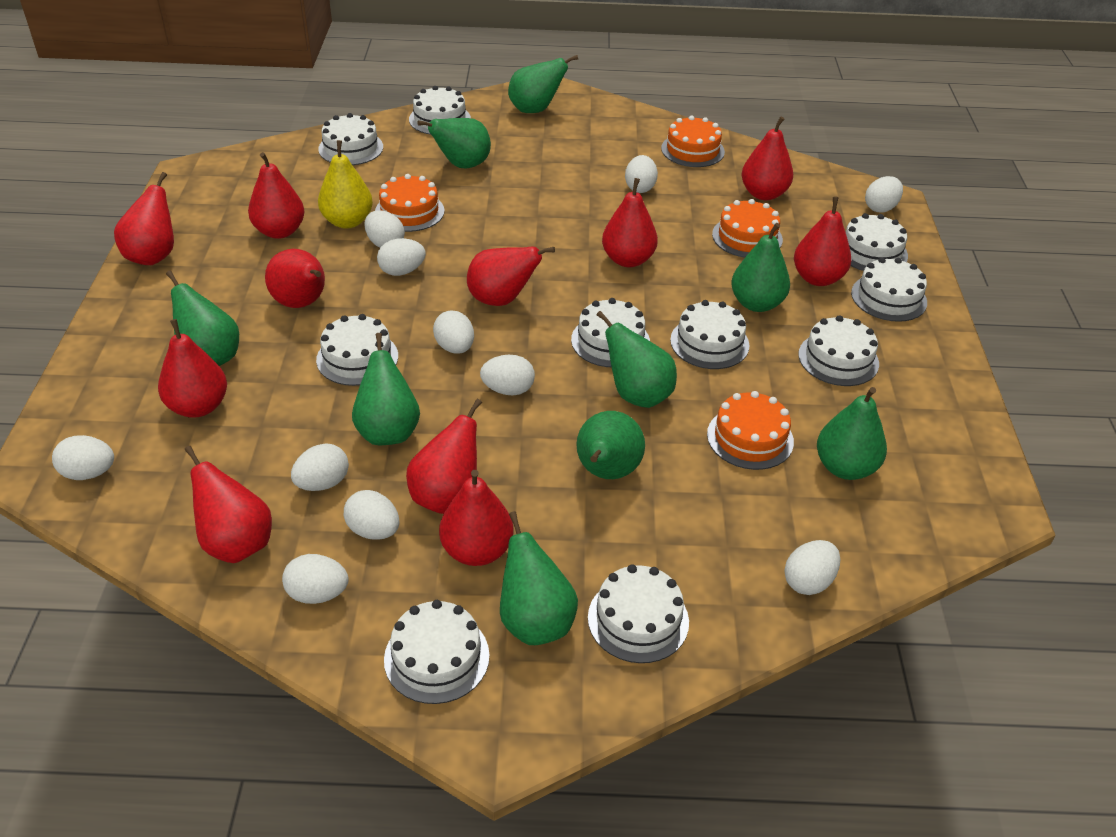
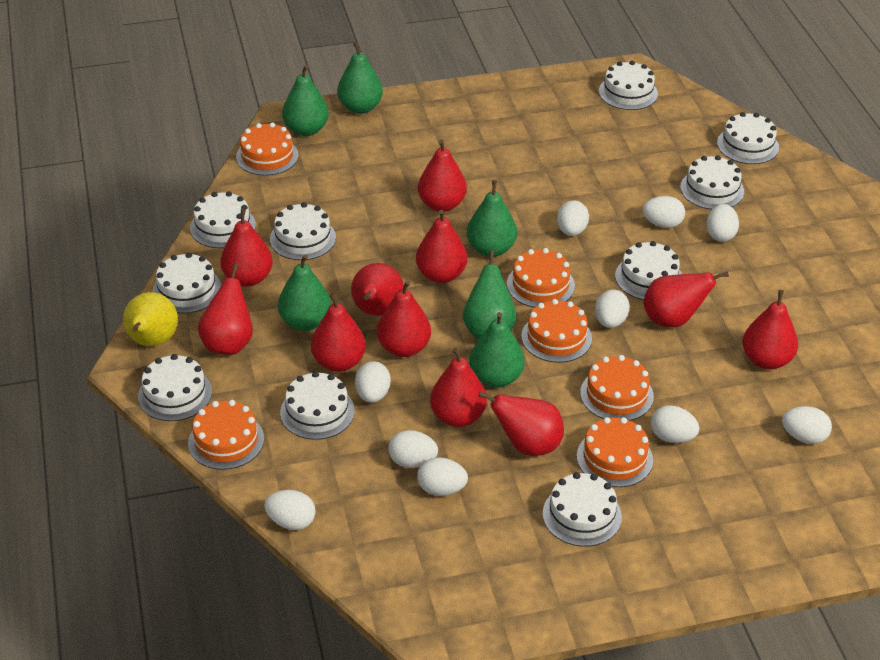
green pear: [166,271,239,366] [352,333,420,445] [417,118,491,168] [500,511,578,645] [508,55,578,113] [576,411,645,479] [597,311,677,408] [731,223,790,312] [817,387,887,480] = 9 -> [278,255,331,331] [282,65,329,136] [337,42,383,114] [463,250,516,339] [467,180,517,257] [469,312,525,388] = 6
orange cake: [375,174,445,232] [661,115,725,167] [707,391,794,470] [712,199,783,257] = 4 -> [188,400,264,470] [236,122,299,176] [507,248,575,308] [521,299,592,363] [577,417,653,487] [580,355,654,421] = 6
white egg: [52,435,114,480] [282,554,349,604] [291,444,349,491] [344,490,399,540] [364,210,405,248] [377,238,426,276] [433,311,474,354] [480,355,535,395] [625,155,658,193] [784,540,840,595] [865,176,903,212] = 11 -> [264,490,316,530] [355,361,391,403] [388,430,438,468] [417,457,468,496] [557,200,589,236] [595,290,630,328] [643,196,685,228] [651,406,700,443] [707,204,739,242] [782,406,832,444] = 10

